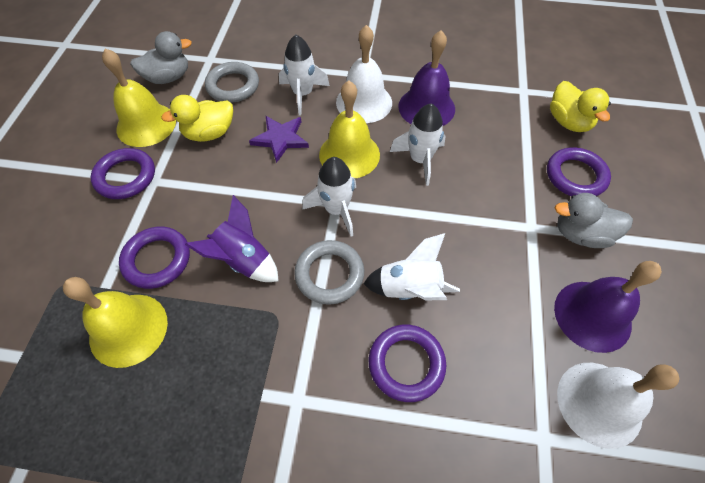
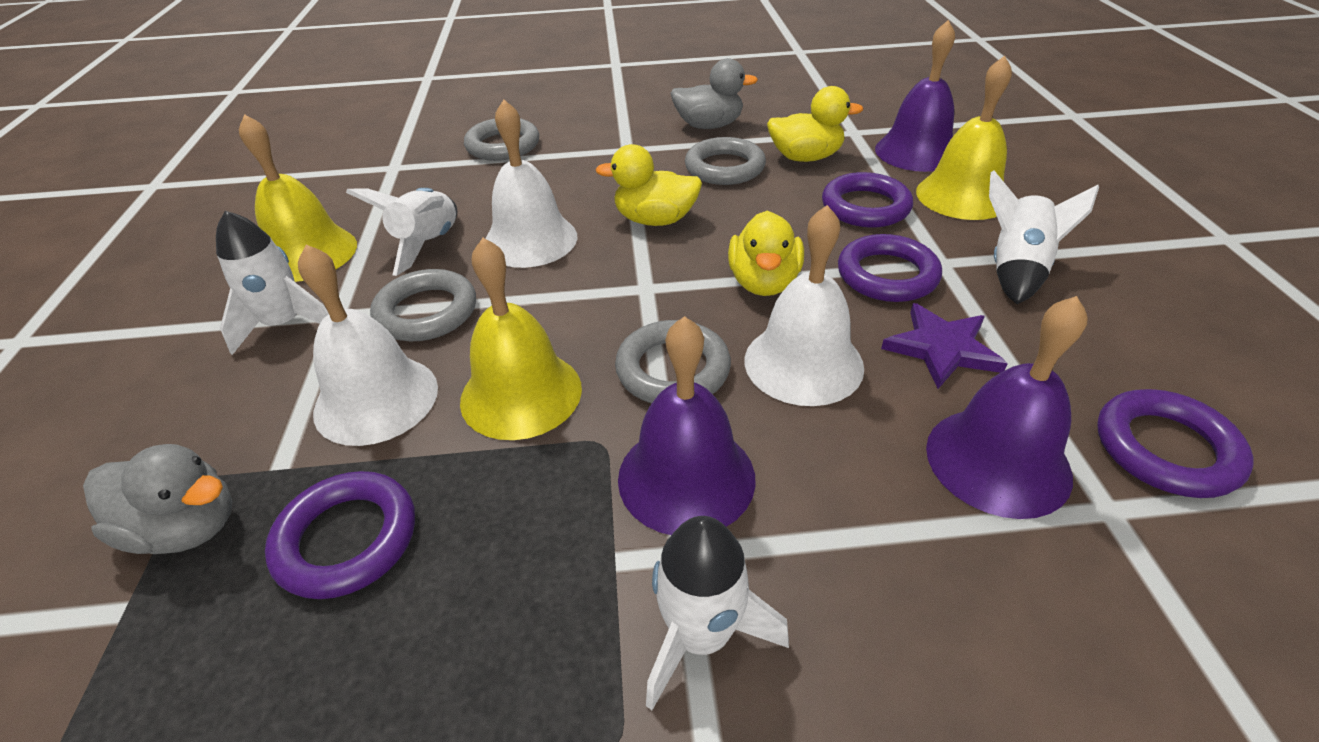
grey ring: [205,62,259,103] [294,240,364,305] = 2 -> [370,269,476,341] [464,118,539,161] [615,320,731,403] [685,137,766,185] = 4
purple bell: [398,30,455,126] [554,261,662,353] = 2 -> [618,316,756,535] [875,20,955,172] [926,296,1087,519] = 3
purple rocket: [185,195,279,282] = 1 -> none = 0
white bell: [336,25,392,123] [557,363,680,449] = 2 -> [298,245,438,446] [486,100,577,268] [744,205,864,406] = 3
yellow duck: [161,95,233,142] [550,81,611,132] = 2 -> [595,144,702,226] [728,211,804,296] [767,86,863,162] = 3

